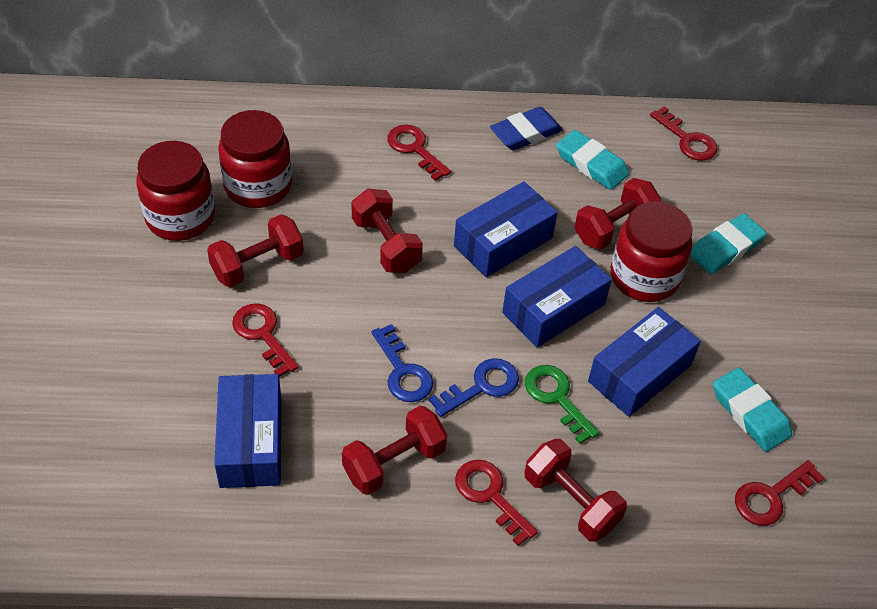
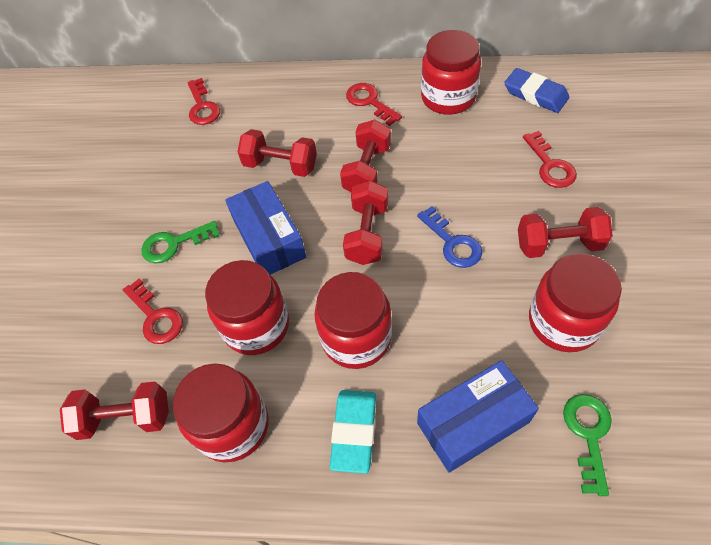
blue box: [214,374,281,488] [454,181,558,277] [502,246,612,347] [588,307,701,417] = 4 -> [225,181,306,275] [417,360,539,473] = 2
blue key: [371,324,433,402] [429,358,519,417] = 2 -> [417,206,482,268] = 1
green key: [525,365,599,444] = 1 -> [141,221,219,263] [563,394,612,496] = 2
red jar: [136,141,215,241] [218,110,292,208] [611,201,693,302] = 3 -> [173,363,269,462] [205,260,289,355] [314,272,392,369] [421,30,481,115] [529,253,622,352] = 5
red key: [232,303,298,377] [387,125,451,181] [455,460,538,546] [650,106,718,161] [735,460,825,526] = 5 -> [123,279,183,344] [187,78,220,125] [346,83,402,126] [523,131,577,188] = 4
turquoise eraser: [556,130,629,190] [690,214,767,274] [713,368,792,452] = 3 -> [330,390,376,474] = 1

